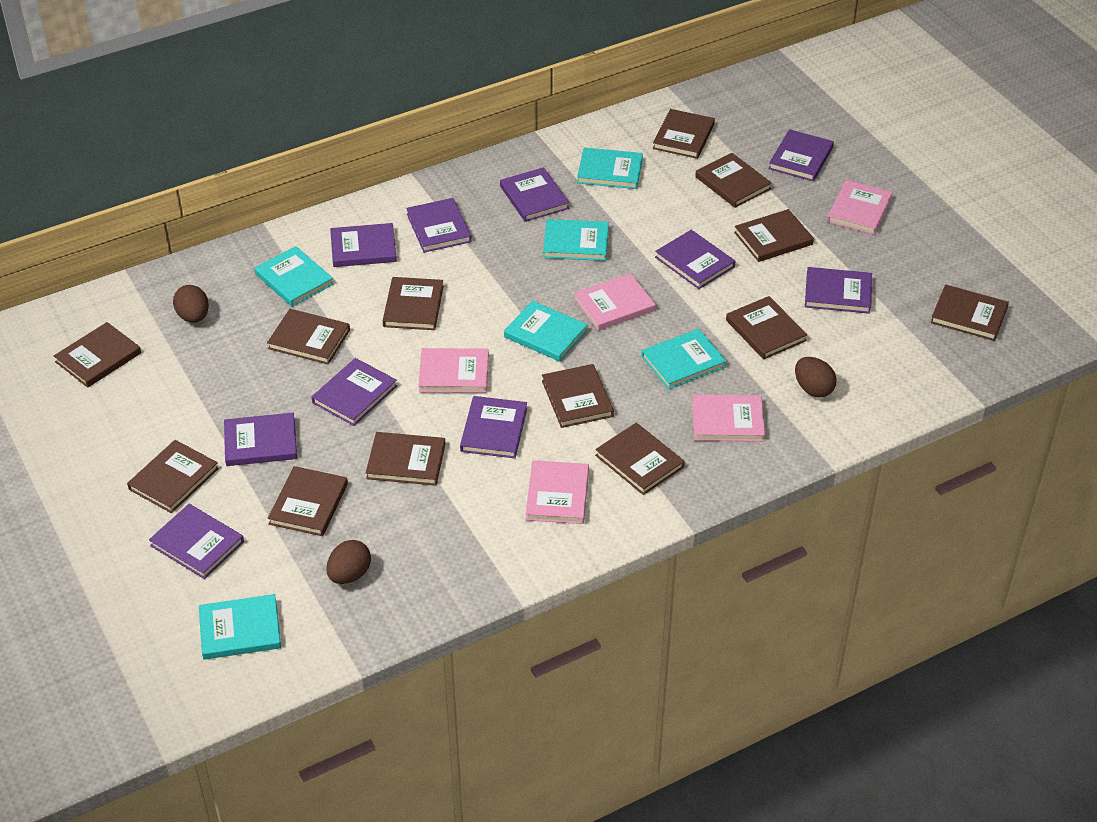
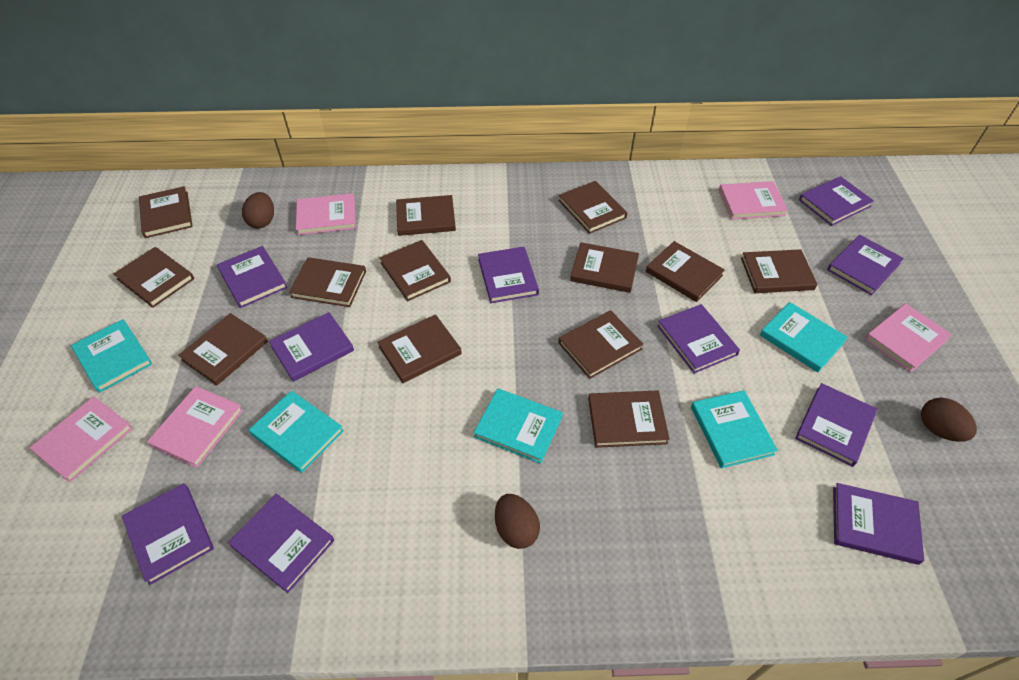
turquoise book: [199,594,281,660] [254,246,334,307] [504,301,588,362] [543,219,609,261] [577,147,643,189] [641,329,727,390] = 6 -> [71,319,153,393] [249,391,344,473] [474,388,563,464] [691,390,778,468] [760,302,848,372] = 5

